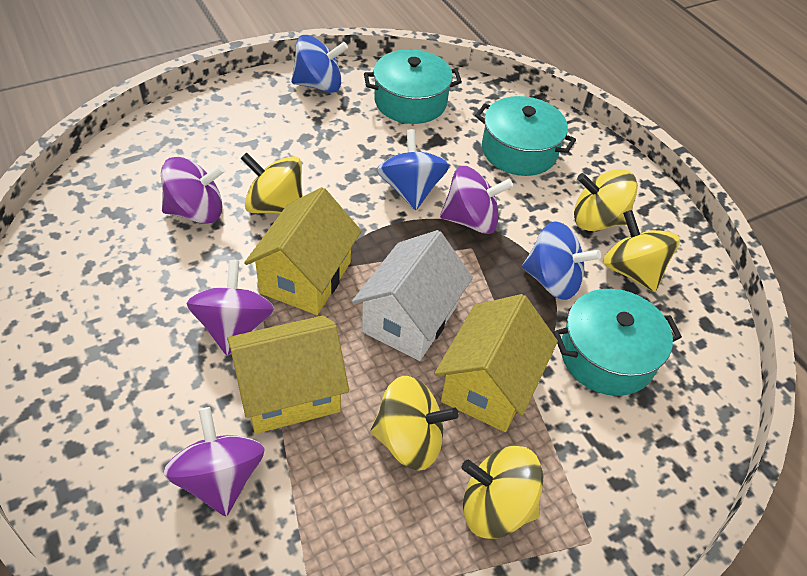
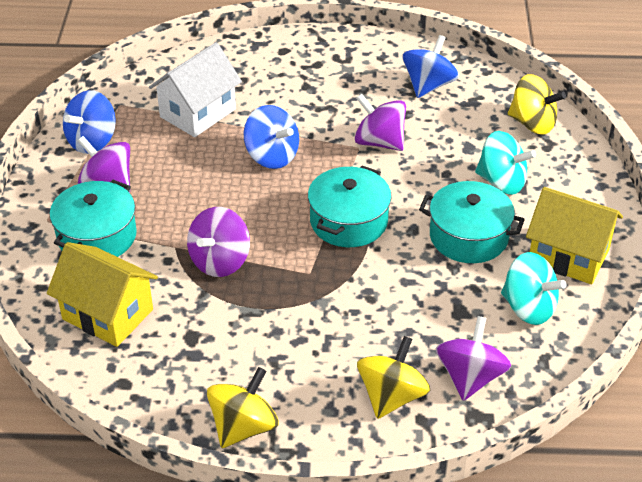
turquoise spinning top: none = 0 -> [475,131,536,195] [501,252,566,325] = 2
yellow house: [227,316,349,434] [244,187,361,315] [434,294,558,432] = 3 -> [47,242,158,347] [526,187,623,284] = 2
yellow spinning top: [240,152,303,214] [370,376,459,471] [462,446,543,539] [574,169,638,231] [603,210,680,292] = 5 -> [207,367,279,448] [357,336,430,419] [508,74,566,135] = 3

